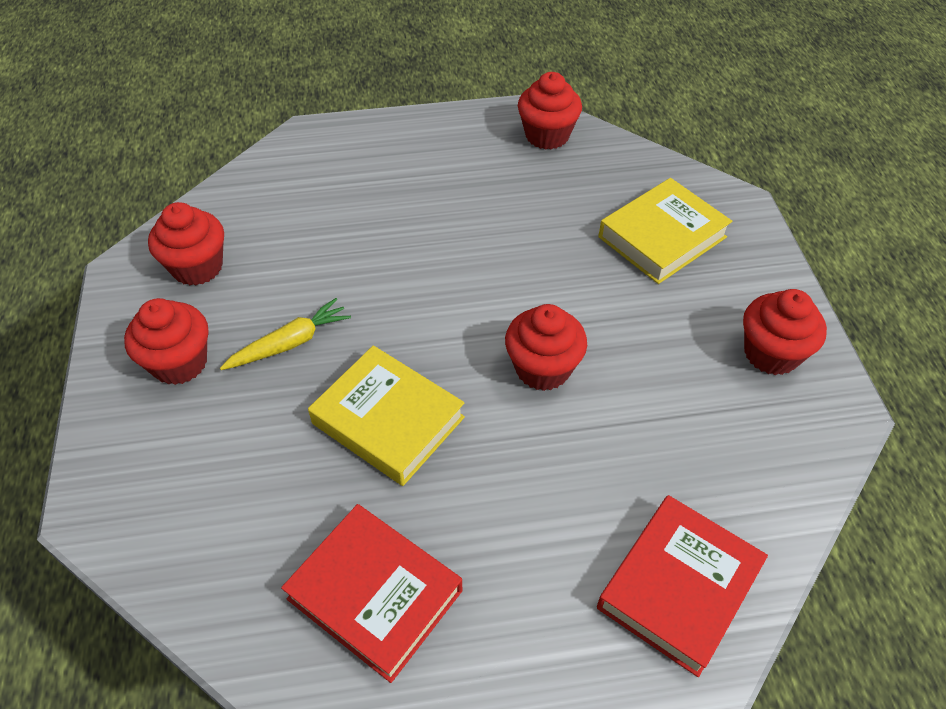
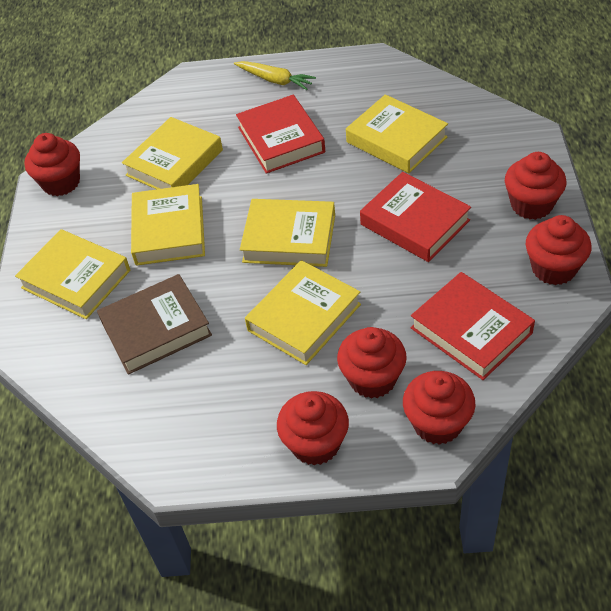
brown book: none = 0 -> [97,274,212,375] = 1
red book: [281,504,462,683] [597,495,768,677] = 2 -> [236,95,325,174] [360,172,471,262] [411,272,535,380] = 3
red cupcake: [124,298,208,385] [148,202,224,286] [505,304,587,391] [518,72,582,150] [743,289,827,375] = 5 -> [24,133,80,196] [277,391,349,466] [337,327,407,399] [403,371,476,445] [505,152,566,220] [526,215,592,285] = 6
yellow book: [308,345,465,486] [598,178,732,284] = 2 -> [15,229,130,319] [122,117,223,189] [131,184,205,266] [240,199,335,267] [245,260,361,365] [346,94,448,173] = 6

